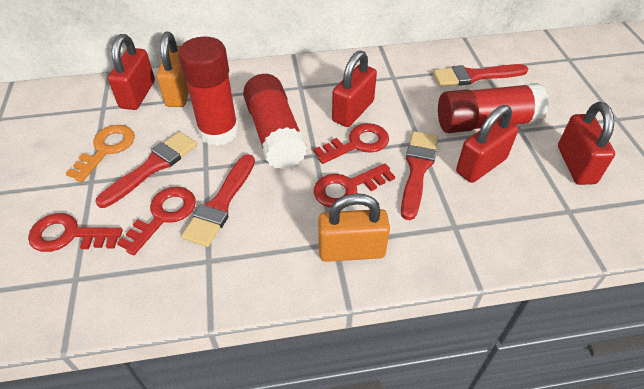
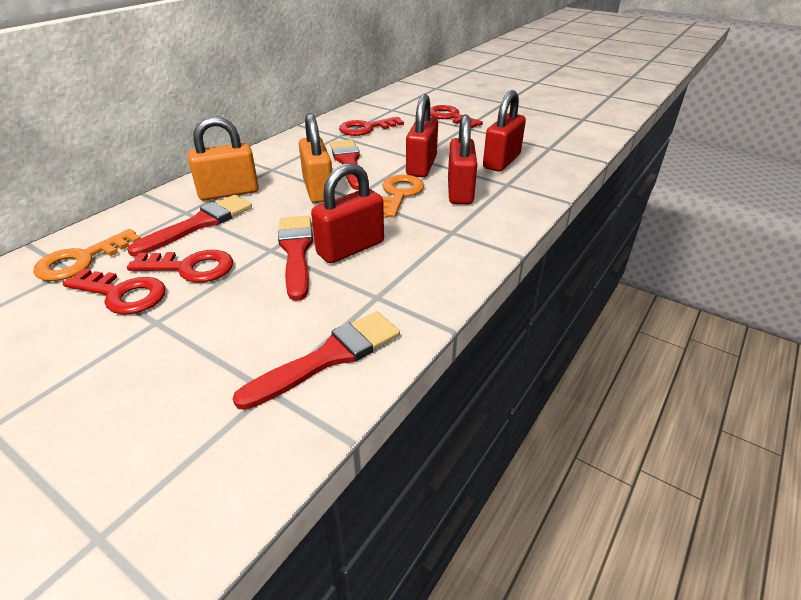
orange key: [65,125,135,182] = 1 -> [33,229,141,281] [382,175,425,218] = 2
red glue stick: [178,36,239,146] [243,74,307,169] [438,83,549,133] = 3 -> none = 0

